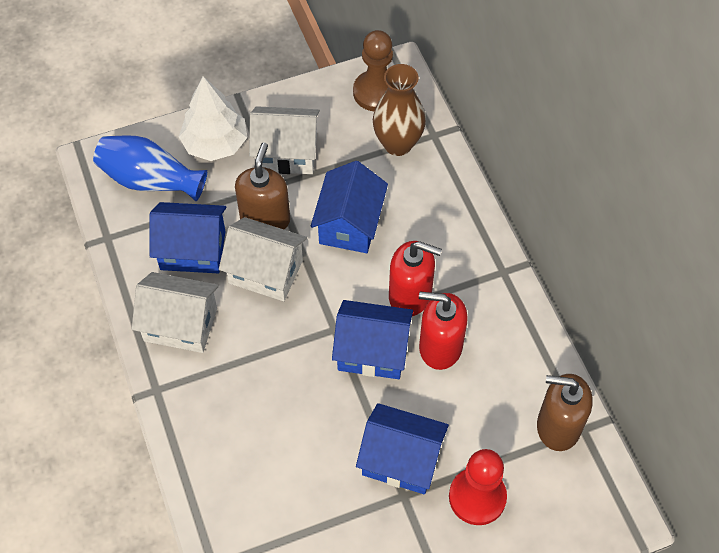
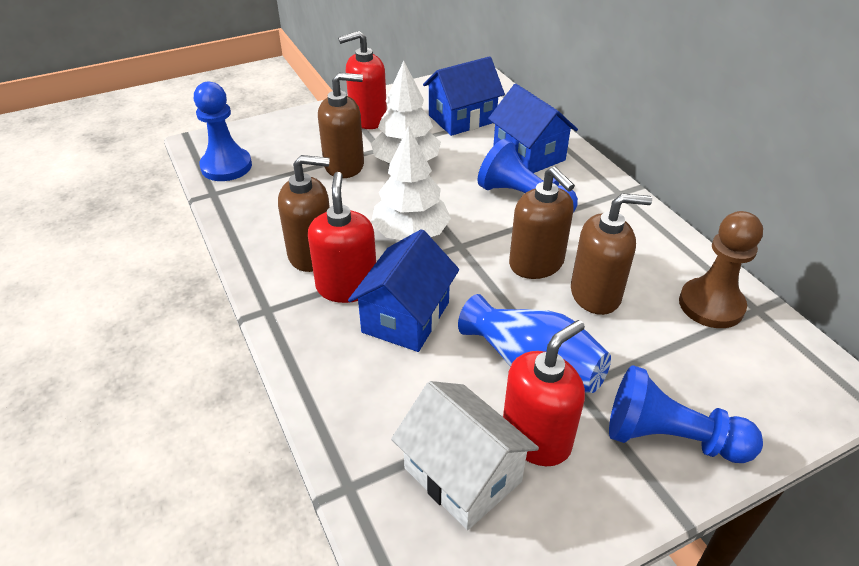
blue house: [150,202,226,273] [311,161,388,253] [332,300,413,379] [356,403,449,494] = 4 -> [348,229,459,352] [423,56,505,136] [488,84,578,173] = 3
blue pawn: none = 0 -> [194,82,252,181] [477,139,578,213] [609,365,763,463] = 3
brown soap dispenser: [235,142,290,230] [537,374,593,451] = 2 -> [278,155,330,272] [318,73,364,178] [509,167,575,279] [571,193,652,315] = 4
brown vase: [373,64,426,156] = 1 -> none = 0
red pawn: [449,449,507,525] = 1 -> none = 0
red soap dispenser: [389,241,442,316] [419,292,468,370] = 2 -> [308,172,376,303] [338,31,387,129] [503,320,585,466] = 3
white house: [132,272,219,353] [219,217,307,301] [249,106,320,174] = 3 -> [391,381,539,530] = 1
white tree: [179,76,247,161] = 1 -> [371,61,441,163] [371,125,451,240] = 2

